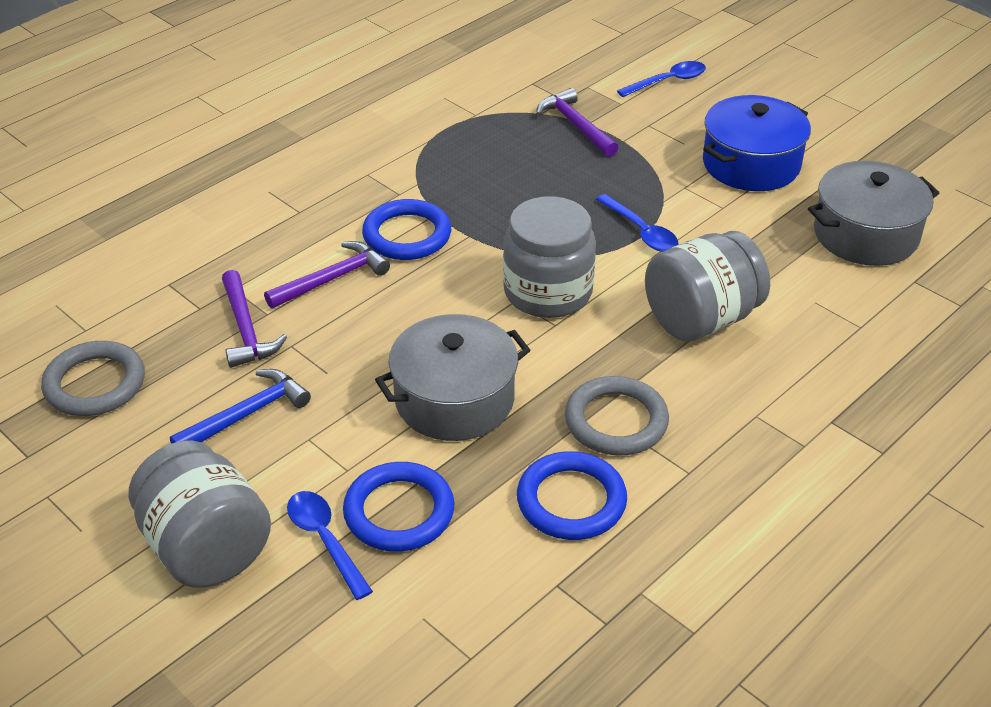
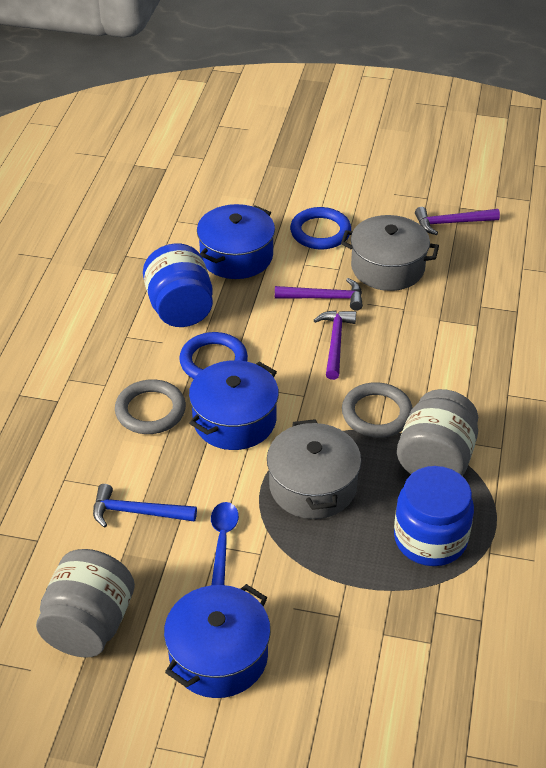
blue jar: none = 0 -> [143,244,213,327] [394,466,474,566] = 2
blue pot: [703,95,811,191] = 1 -> [164,584,271,698] [189,360,279,450] [197,204,275,279] = 3
blue ring: [343,462,454,552] [362,199,451,260] [517,451,627,540] = 3 -> [179,332,248,379] [290,207,351,249] = 2
blue spoon: [287,491,373,600] [596,194,679,252] [617,61,706,97] = 3 -> [211,502,239,585] = 1
grey jar: [128,440,271,588] [503,196,596,318] [645,231,770,342] = 3 -> [36,549,135,658] [397,389,478,476] = 2

